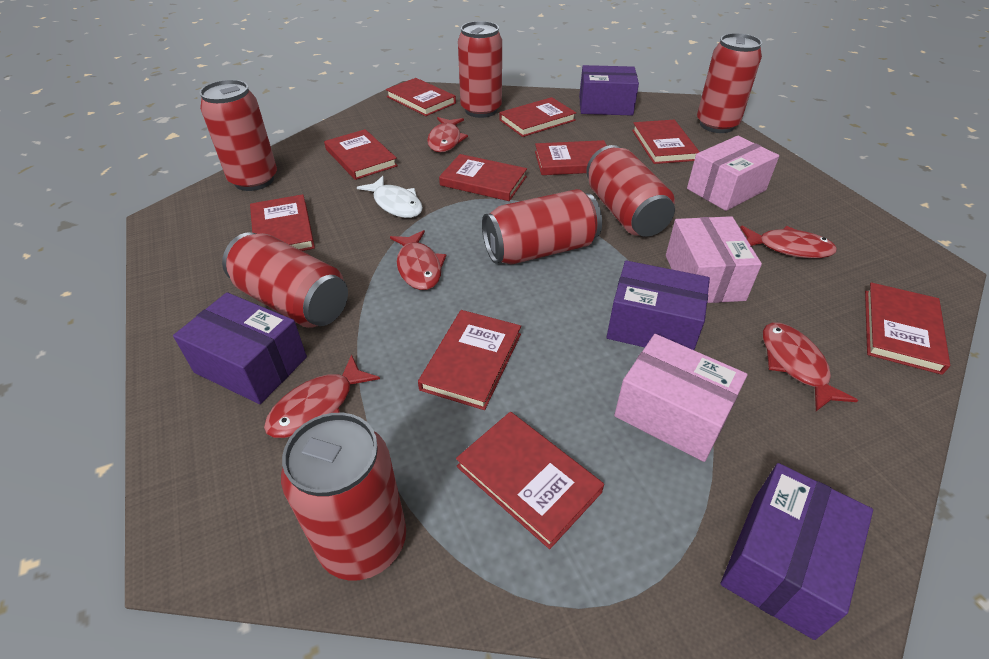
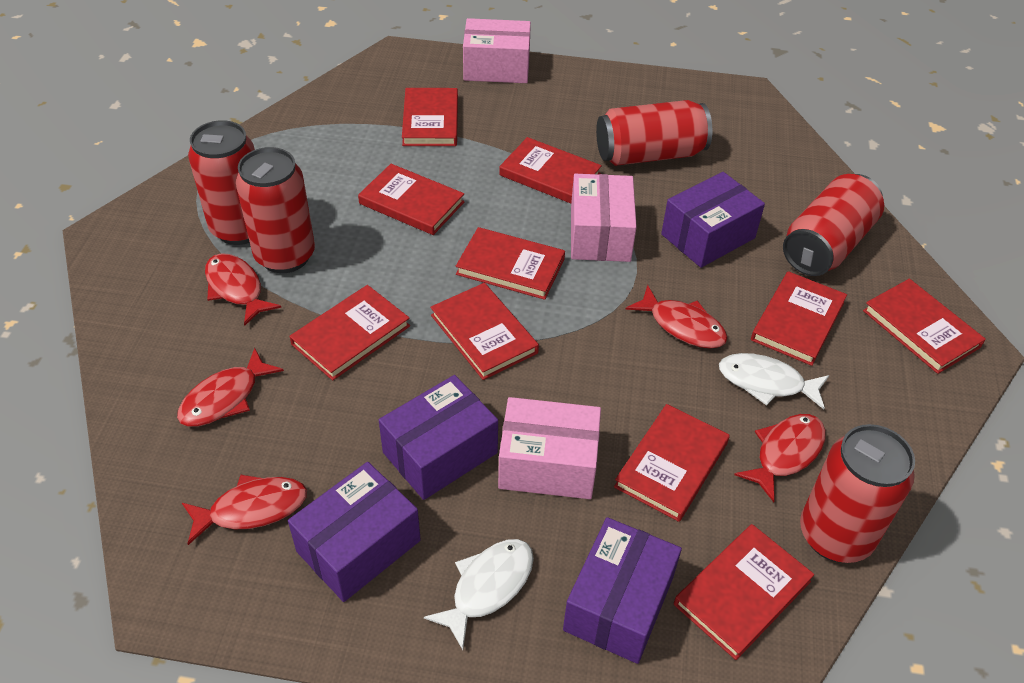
red can: [200,80,277,191] [222,232,348,328] [281,413,406,581] [458,21,502,118] [482,189,602,264] [586,145,675,237] [697,33,762,133] = 7 -> [188,120,255,245] [236,147,315,273] [596,100,712,166] [783,174,884,276] [800,424,915,563] = 5
white fish: [357,176,423,218] = 1 -> [424,539,534,650] [719,353,829,409] = 2

